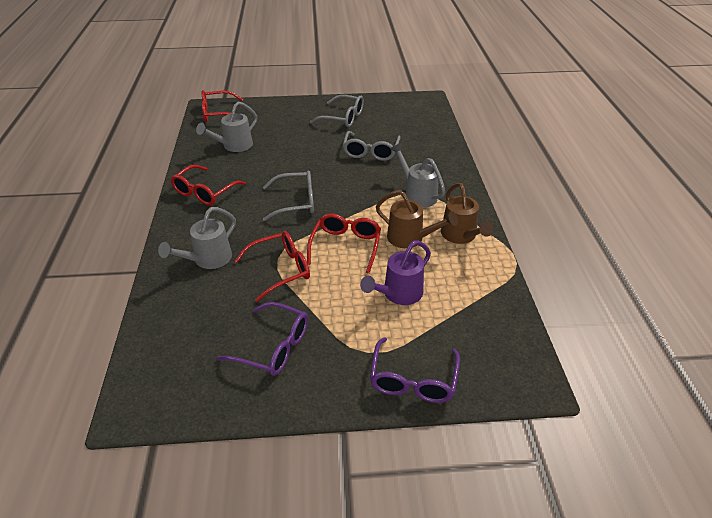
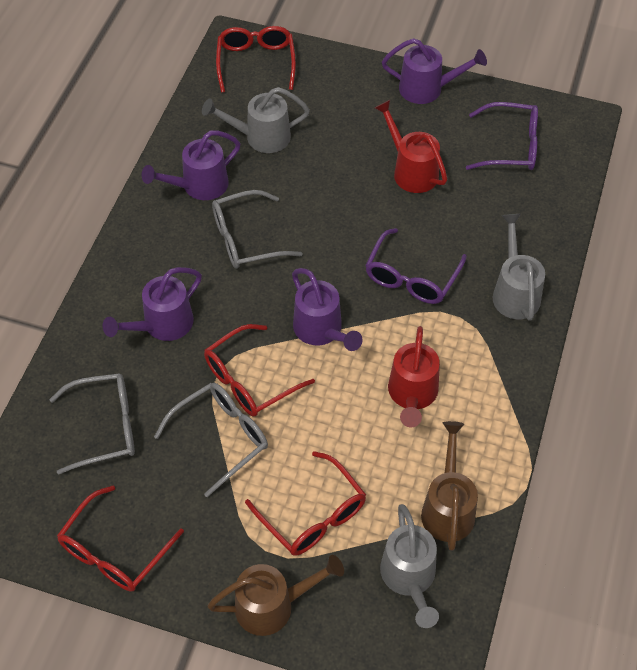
purple watering can: [360,241,431,305] = 1 -> [103,267,202,341] [141,131,241,200] [292,268,363,351] [382,38,487,104] = 4
red watering can: none = 0 -> [375,100,447,193] [388,326,440,427] = 2

